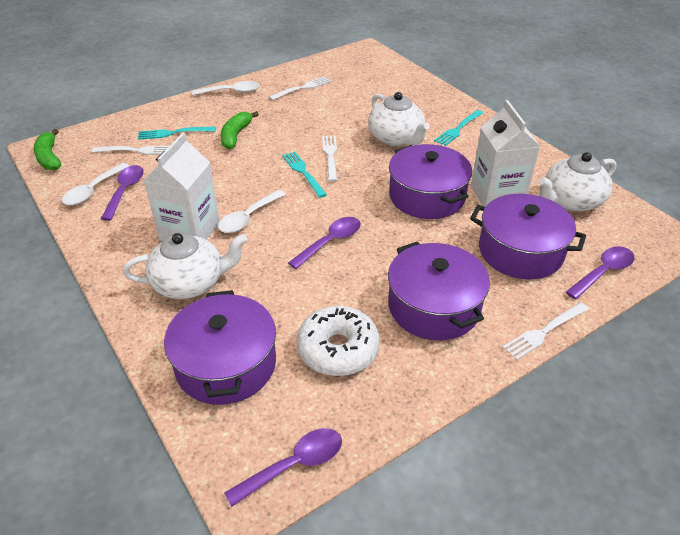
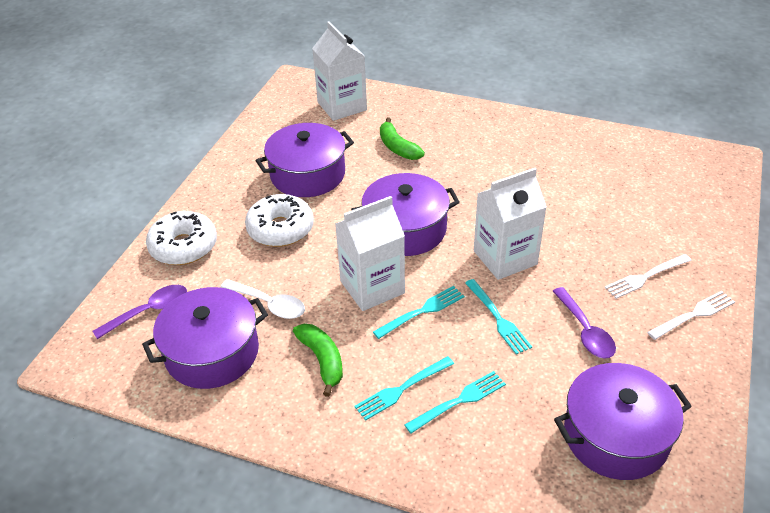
purple spoon: [101,165,144,221] [224,428,342,507] [288,217,361,269] [566,246,635,300] = 4 -> [93,285,187,339] [553,287,616,359] = 2
turquoise fork: [138,127,216,140] [282,151,327,198] [434,110,483,146] = 3 -> [354,356,454,421] [373,286,464,339] [405,371,506,434] [465,279,532,355] = 4
white carton: [143,133,220,241] [471,100,540,207] = 2 -> [312,21,367,121] [335,196,405,311] [474,168,547,280] = 3
white donut: [297,306,380,376] = 1 -> [146,211,217,265] [245,194,314,247] = 2
white fork: [92,146,169,155] [269,76,331,100] [322,135,337,182] [502,302,589,360] = 4 -> [605,254,692,299] [647,291,735,340] = 2
white spoon: [62,163,129,206] [192,81,260,95] [218,190,286,233] = 3 -> [221,279,305,319] = 1
white teapot: [123,233,248,299] [368,92,430,146] [538,152,617,211] = 3 -> none = 0

